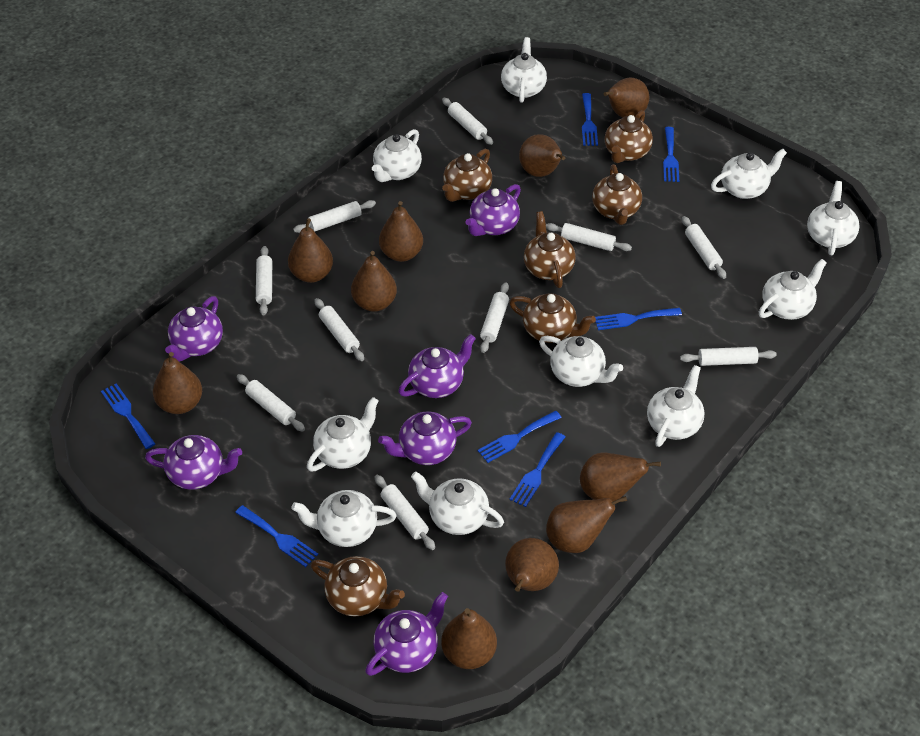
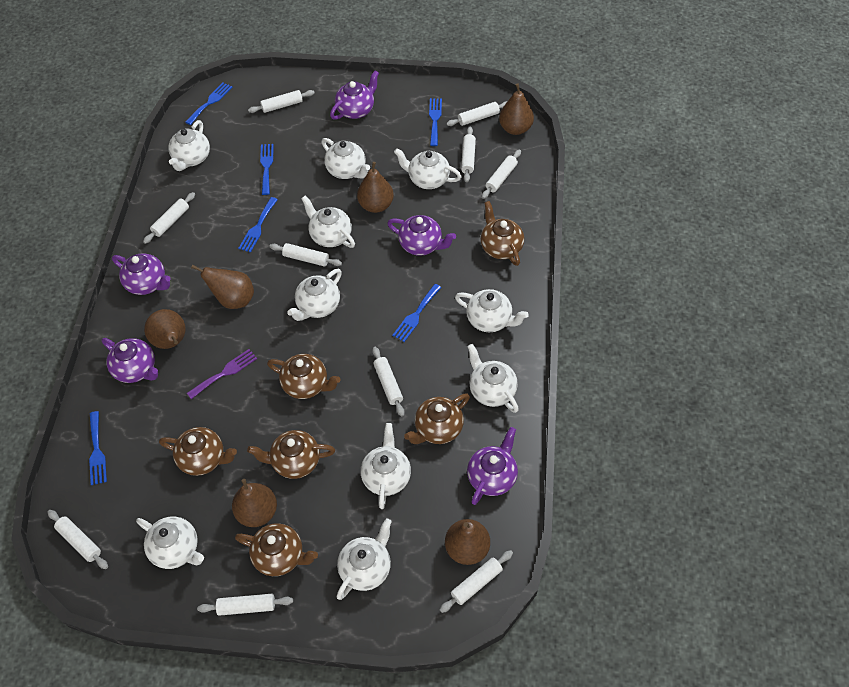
blue fork: [101,383,155,449] [235,505,318,567] [478,411,562,463] [509,432,565,507] [582,93,598,146] [595,308,682,330] [663,127,679,182] = 7 -> [89,411,107,485] [185,82,232,125] [238,197,278,253] [260,144,274,195] [392,284,442,342] [429,98,442,146] = 6
brown pear: [153,352,202,414] [288,218,333,283] [351,251,397,312] [379,201,423,262] [441,608,497,669] [505,538,559,592] [519,134,565,177] [546,496,627,553] [580,453,661,501] [604,78,649,117] = 10 -> [144,309,186,349] [191,265,254,309] [232,479,277,527] [357,162,394,213] [445,519,490,565] [499,84,534,135] = 6
purple fork: none = 0 -> [187,349,257,399] = 1
purple teapot: [145,435,242,490] [165,296,223,362] [365,592,448,676] [378,412,472,465] [398,334,476,398] [465,184,521,236] = 6 -> [102,338,158,383] [112,253,171,295] [330,70,379,120] [387,215,456,256] [467,427,518,505] = 5

